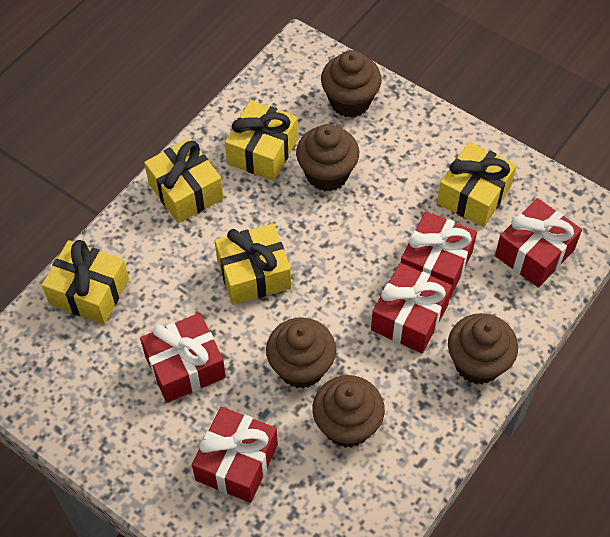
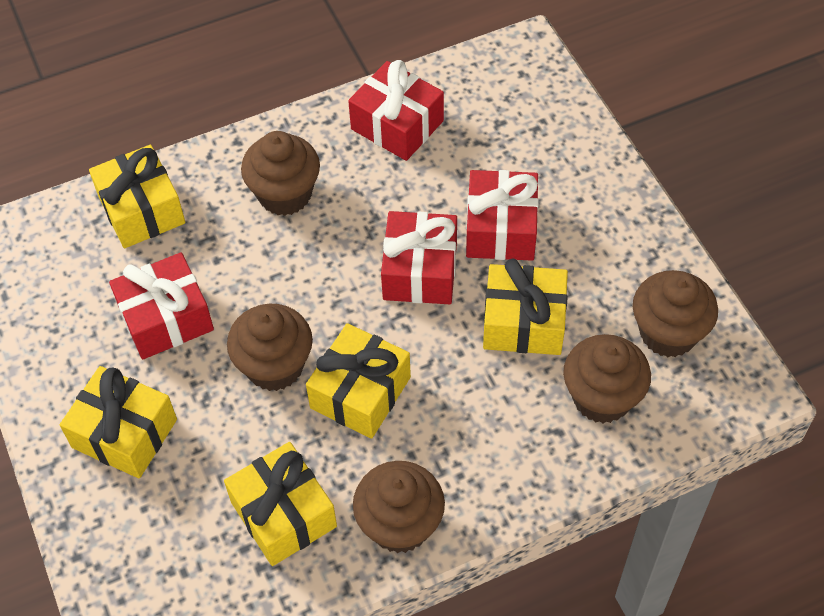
red gift: [140,313,226,403] [192,407,278,503] [371,263,452,353] [401,211,477,298] [495,198,582,288] = 5 -> [109,253,214,359] [348,60,444,161] [381,211,457,304] [466,170,539,261] = 4

